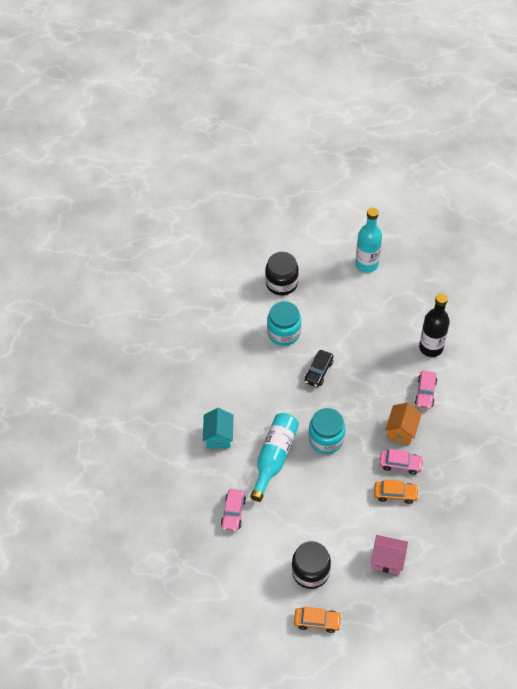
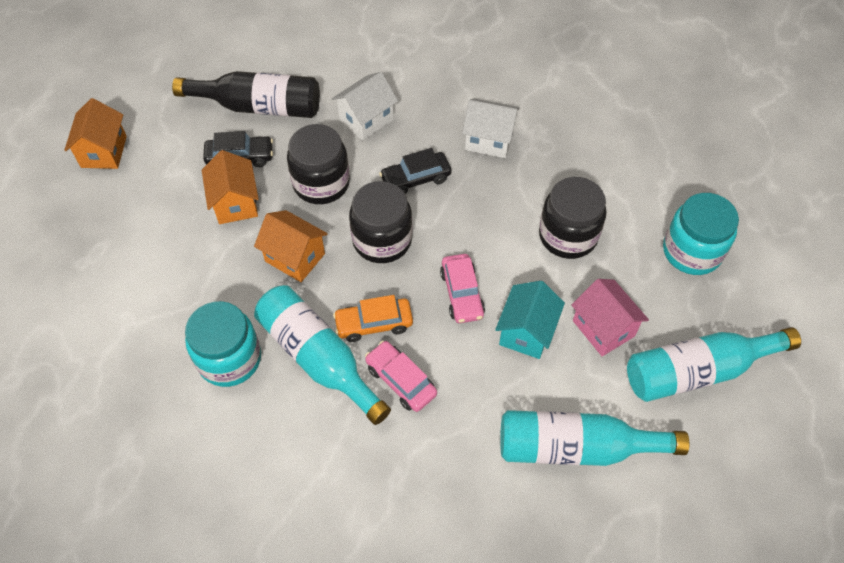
black car: [305,350,333,387] = 1 -> [203,131,273,167] [379,148,452,194] = 2
black jar: [265,252,299,295] [292,541,331,589] = 2 -> [287,124,350,204] [349,181,413,263] [539,177,606,259] = 3
orange car: [294,607,342,633] [374,480,419,504] = 2 -> [333,295,413,342] = 1
orange house: [385,402,422,445] = 1 -> [64,98,127,169] [202,150,259,224] [254,210,328,282] = 3
pink car: [221,489,246,531] [379,449,424,475] [415,370,437,409] = 3 -> [365,341,437,412] [440,254,485,323] = 2
turquoise bottle: [250,413,299,502] [355,207,382,273] = 2 -> [254,285,391,425] [500,410,689,466] [627,327,801,402] = 3
white house: none = 0 -> [332,72,398,141] [462,98,520,158] = 2

